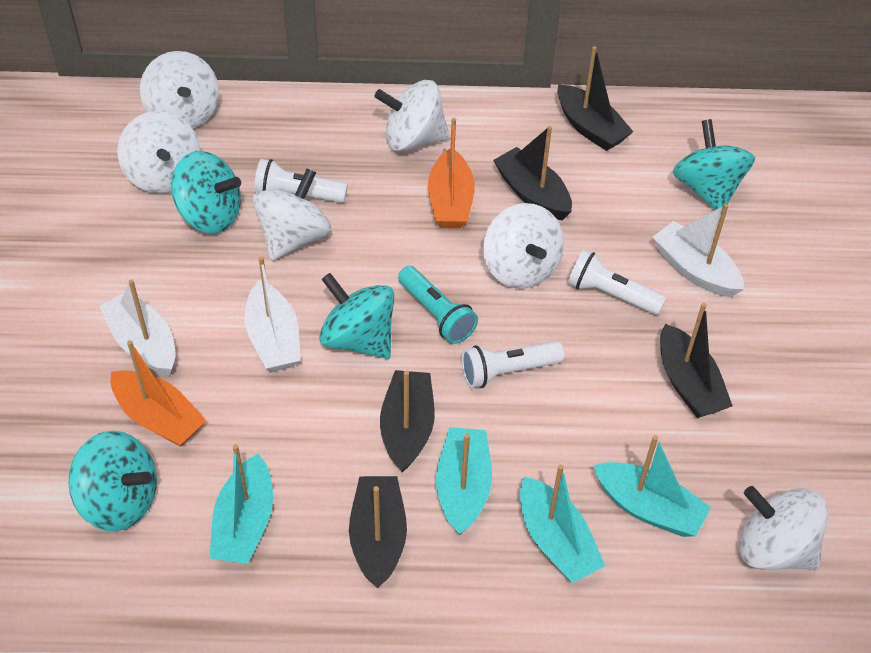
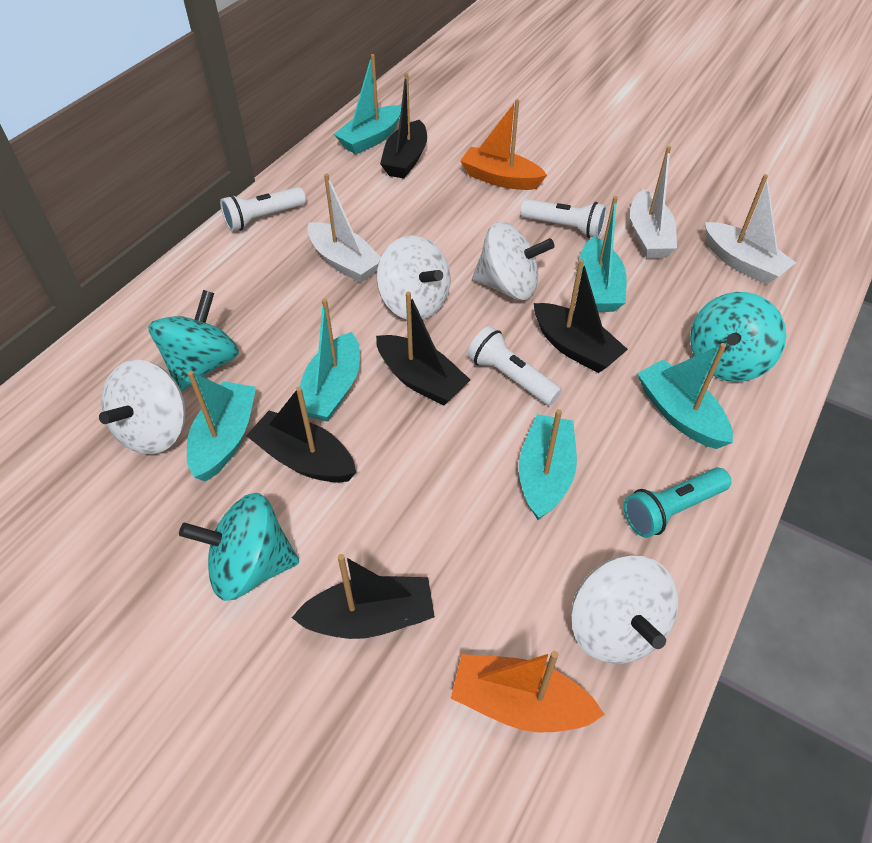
turquoise boat: [209,444,273,564] [436,427,492,535] [520,464,605,583] [593,435,711,537] = 4 -> [187,371,256,482] [300,298,360,422] [334,54,401,154] [519,409,577,520] [579,196,627,312] [637,343,733,449] = 6
turquoise spinning top: [68,431,157,532] [171,151,241,233] [319,273,394,359] [673,119,755,213] = 4 -> [148,290,239,391] [179,493,299,601] [690,292,786,382] = 3
white spinning top: [117,111,201,193] [140,51,219,129] [253,169,331,261] [374,80,450,151] [483,203,564,289] [739,486,829,570] = 6 -> [99,360,185,454] [376,235,451,320] [472,222,554,300] [571,555,678,663] = 4

